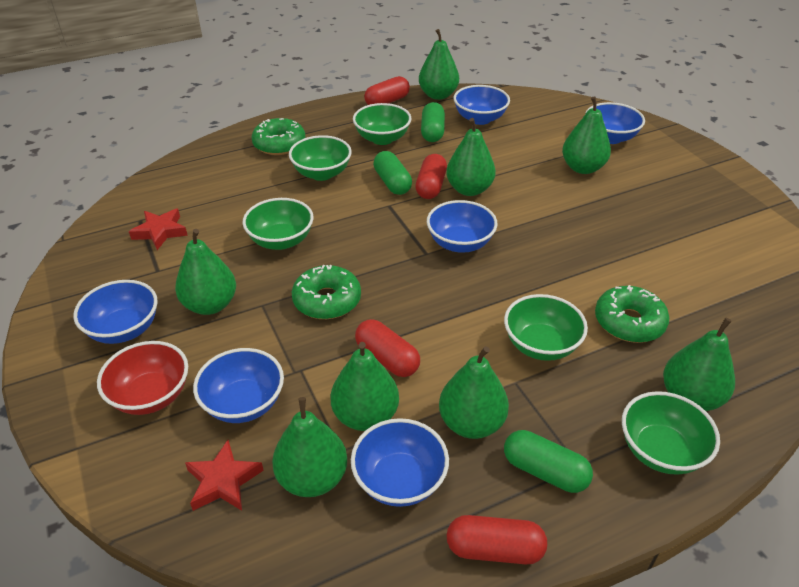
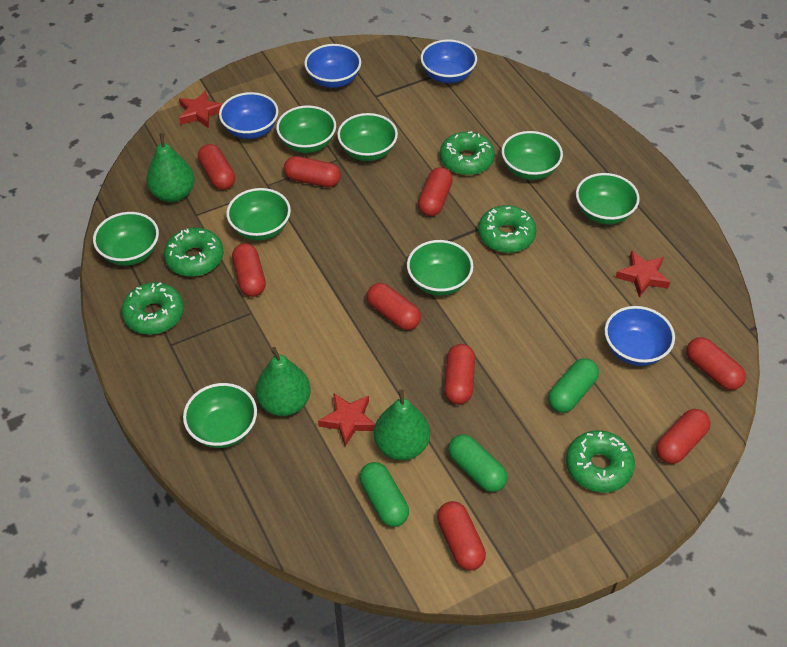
blue bowl: [73,280,158,344] [193,348,284,423] [351,418,449,507] [427,200,498,253] [454,85,510,125] [585,102,645,144] = 6 -> [219,92,279,139] [304,44,361,88] [420,39,477,83] [604,306,675,366] = 4
green bowl: [243,198,314,250] [289,135,352,181] [353,103,411,145] [504,294,588,361] [622,391,720,474] = 5 -> [93,212,159,266] [183,383,257,448] [226,188,291,241] [276,105,336,153] [337,113,398,161] [407,240,473,296] [502,131,563,180] [576,173,640,224] = 8
green donut: [251,118,305,155] [292,265,361,319] [595,285,669,343] = 3 -> [121,282,184,335] [164,228,224,277] [440,131,495,175] [478,205,536,253] [566,430,635,493] = 5
green pear: [175,229,236,315] [272,397,347,497] [330,342,399,431] [419,29,459,100] [439,346,509,439] [446,118,496,196] [562,96,611,174] [663,318,735,411] = 8 -> [146,133,195,202] [255,347,311,416] [374,389,430,460] = 3
red bowl: [97,341,188,415] = 1 -> none = 0
red capsule: [355,319,420,377] [364,76,410,105] [415,154,447,199] [447,515,547,564] = 4 -> [198,144,235,190] [232,243,266,297] [284,156,341,187] [367,283,421,330] [418,167,453,216] [437,501,486,571] [444,344,475,405] [656,409,711,464] [686,337,746,390] = 9
red star: [129,209,188,250] [185,440,264,511] = 2 -> [179,90,222,128] [318,393,375,446] [615,251,670,297] = 3

